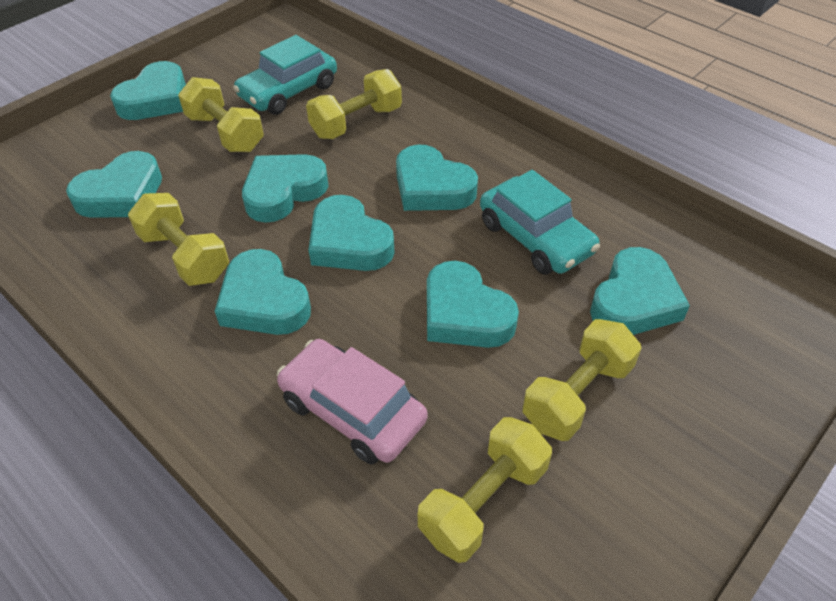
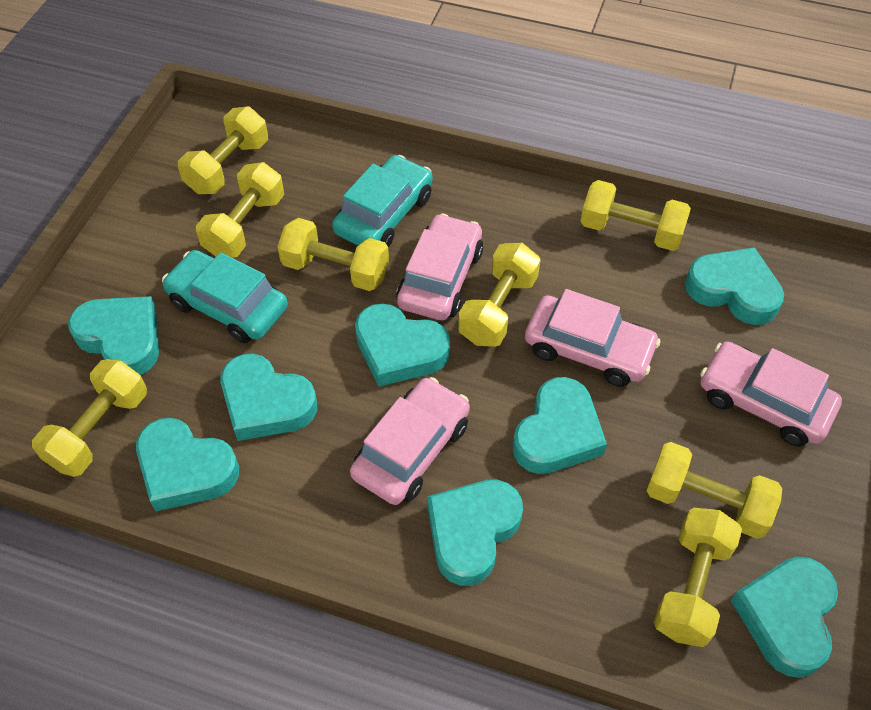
pink car: [277,339,427,465] = 1 -> [350,377,470,505] [396,213,483,320] [525,289,660,387] [700,341,842,447] = 4
yellow dumbbell: [128,193,229,286] [178,77,264,152] [306,69,402,139] [418,417,552,563] [523,319,642,441] = 5 -> [32,359,147,477] [178,107,268,194] [196,162,284,258] [277,218,389,291] [458,243,541,347] [580,180,691,251] [647,442,782,539] [654,508,742,647] = 8

